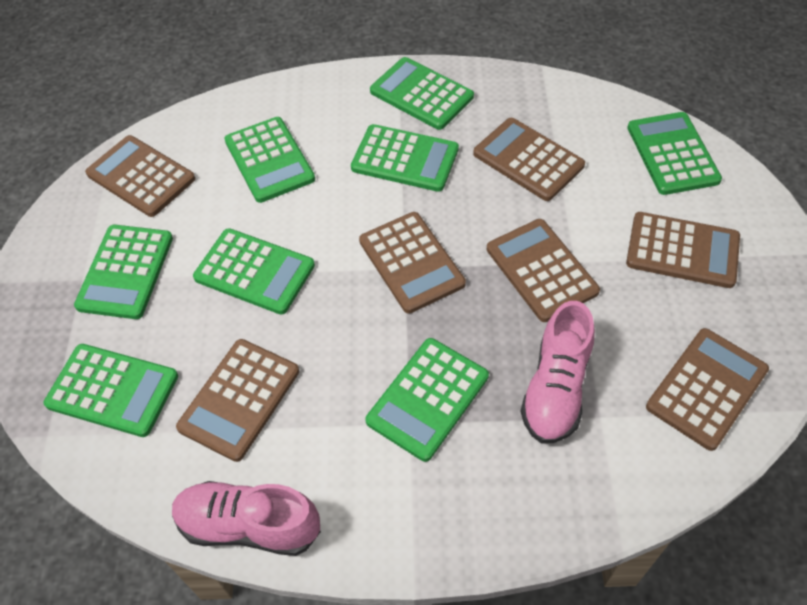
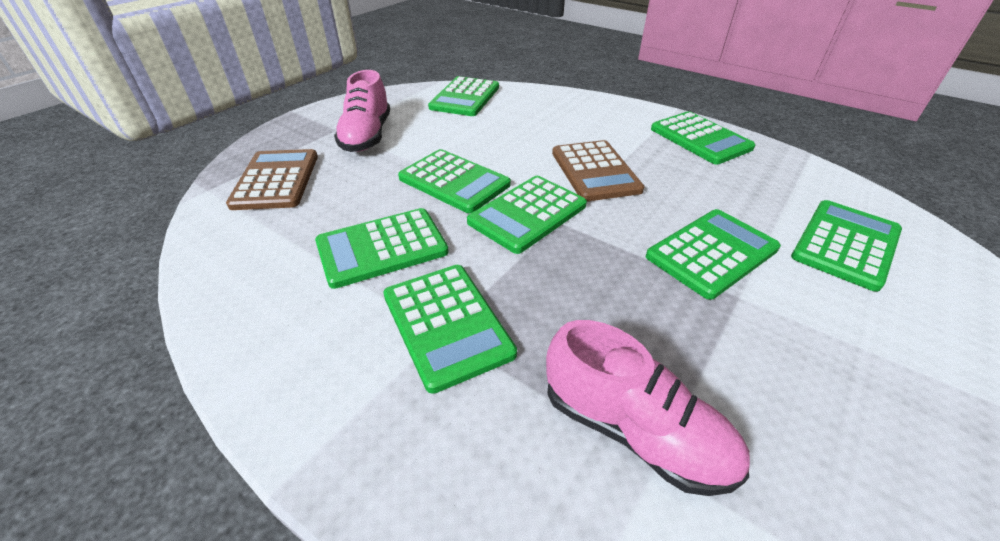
brown calculator: [85,135,195,217] [176,339,299,462] [359,212,466,314] [473,118,585,201] [487,219,600,322] [626,212,740,288] [646,328,769,451] = 7 -> [226,149,318,210] [552,140,645,202] = 2

